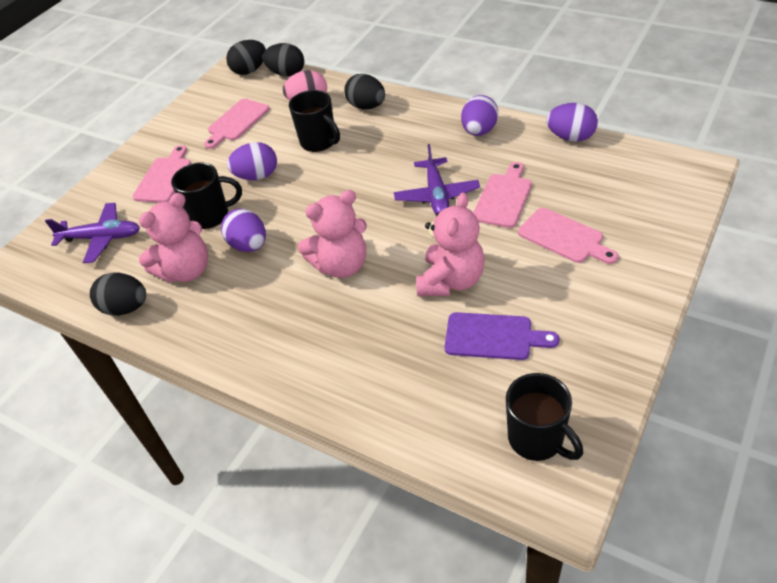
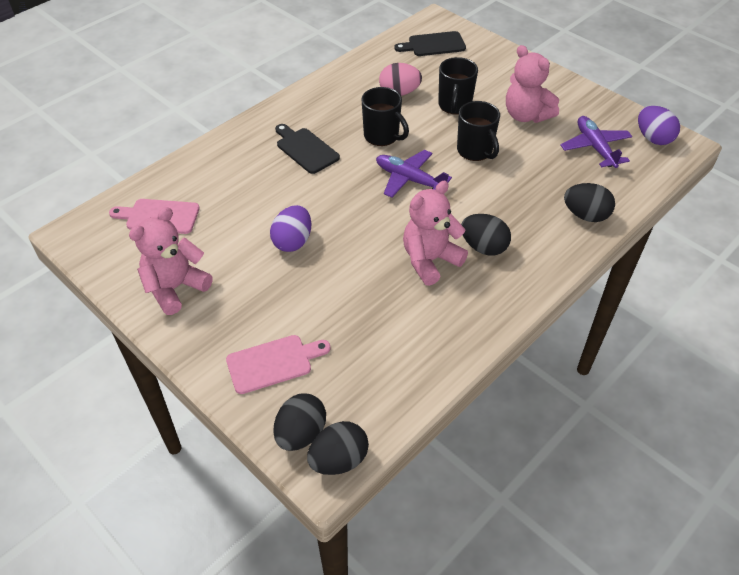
black cutting board: none = 0 -> [275,124,340,174] [394,31,466,56] = 2
pink cutting board: [132,145,191,203] [204,99,269,149] [473,162,532,228] [518,208,618,264] = 4 -> [109,199,200,234] [226,335,331,394] = 2
purple cutting board: [445,312,560,360] = 1 -> none = 0
purple egg: [221,209,266,252] [227,142,277,180] [461,95,498,136] [546,103,598,142] = 4 -> [270,205,311,252] [638,106,680,145] = 2

